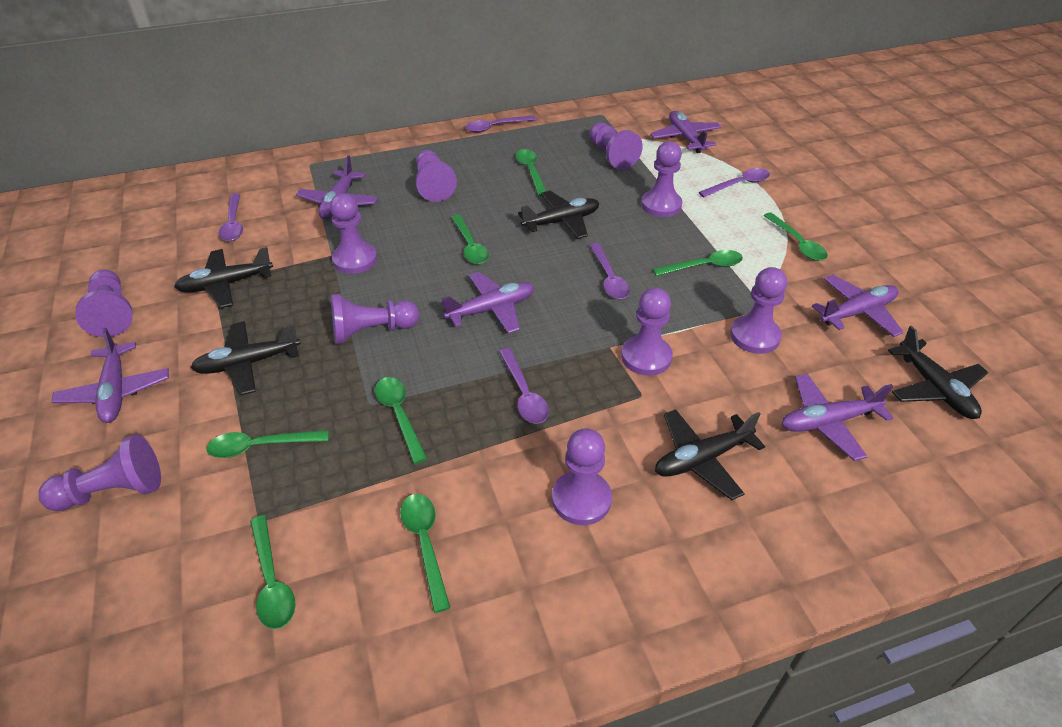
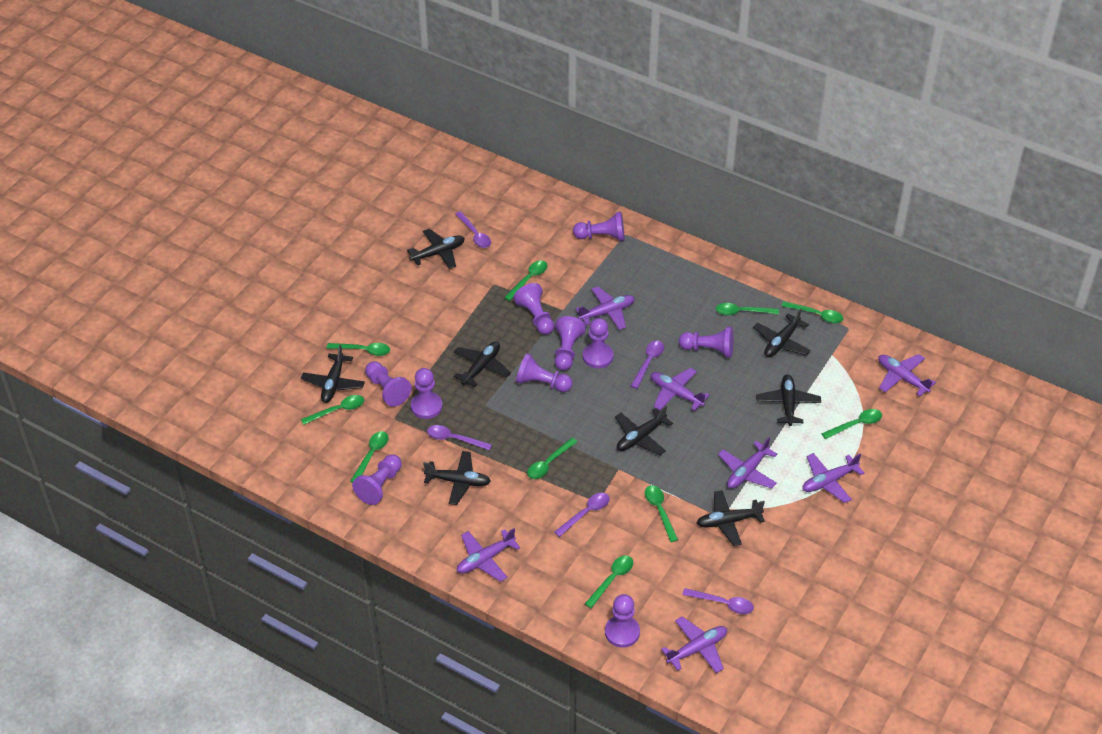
black plane: [174,247,273,308] [191,321,301,395] [518,191,599,239] [655,409,765,500] [888,326,988,419] = 5 -> [301,345,365,403] [407,229,465,269] [423,451,491,505] [454,341,511,387] [615,405,673,455] [697,490,765,546] [753,308,811,357] [756,374,821,426] = 8
green spoon: [206,430,329,458] [250,515,296,629] [375,377,427,464] [400,494,450,613] [451,215,489,264] [516,149,546,196] [653,250,743,276] [764,212,828,261] = 8 -> [301,395,364,425] [327,343,390,356] [350,431,389,483] [504,260,547,301] [527,438,577,479] [585,556,633,608] [645,485,678,542] [716,303,779,316] [782,301,844,323] [821,409,882,439] = 10
purple plane: [51,328,169,423] [296,155,378,220] [441,272,534,334] [650,111,722,153] [782,374,893,461] [812,275,904,337] = 6 -> [457,528,521,582] [575,287,635,330] [651,368,709,411] [661,616,727,673] [718,437,778,489] [802,453,864,503] [878,354,936,396] = 7

